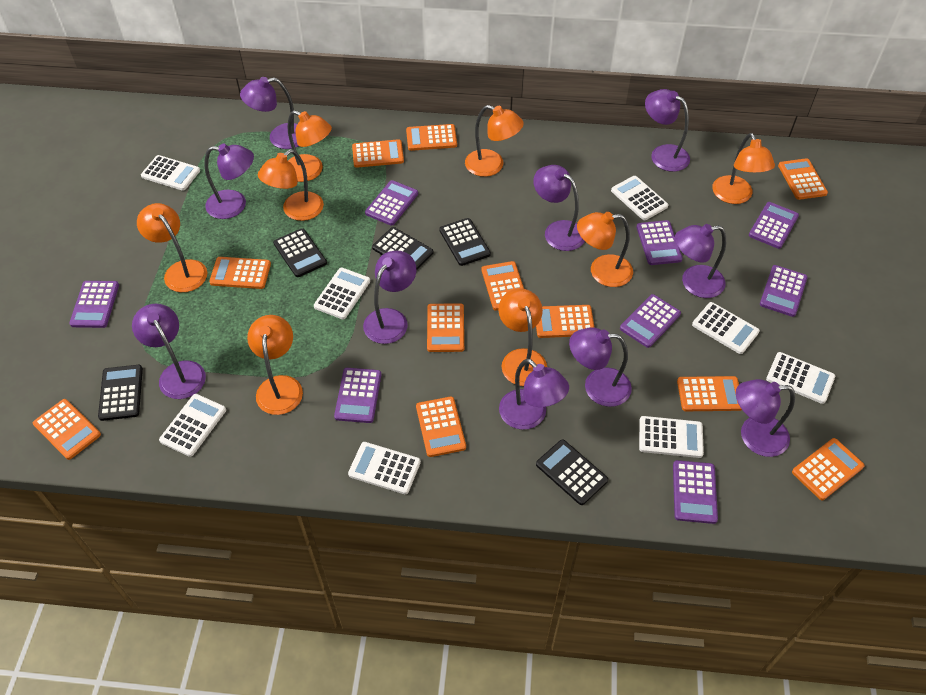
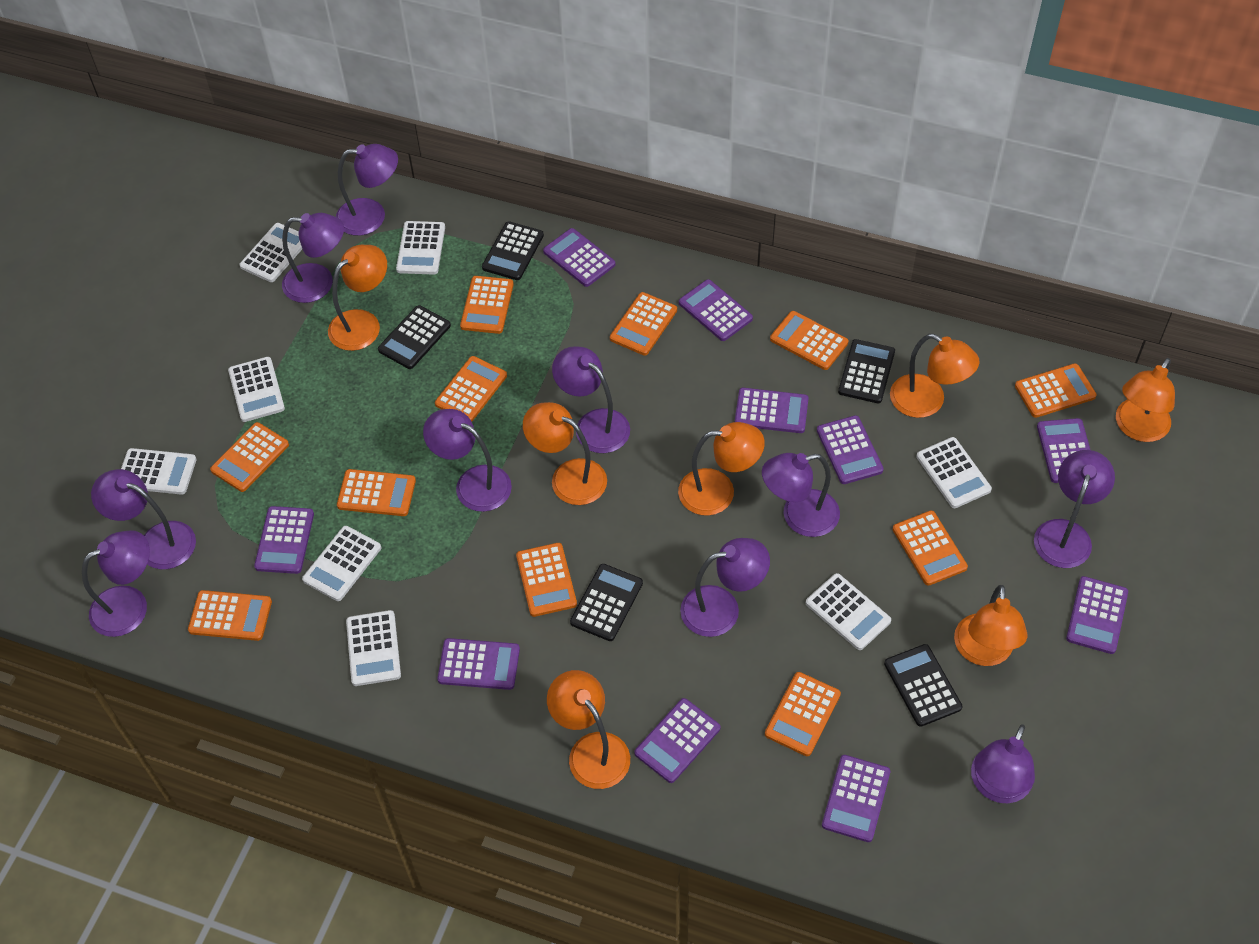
orange lamp: [137,203,207,292] [247,315,303,415] [258,149,324,221] [288,111,332,182] [465,105,524,177] [498,288,547,386] [577,212,633,287] [712,133,775,204] = 8 -> [328,245,387,351] [523,402,607,505] [547,670,630,789] [678,422,765,516] [890,334,979,418] [954,585,1027,666] [1116,358,1175,442] = 7
purple calculator: [69,281,119,328] [334,368,381,423] [365,180,418,226] [620,294,681,348] [637,220,683,265] [673,460,718,524] [749,202,799,249] [760,265,808,317] = 8 -> [254,506,314,574] [437,638,520,690] [543,228,615,287] [634,698,720,783] [679,279,753,341] [735,388,809,433] [817,415,884,484] [822,755,890,842] [1037,418,1090,483] [1066,576,1128,654] = 10

